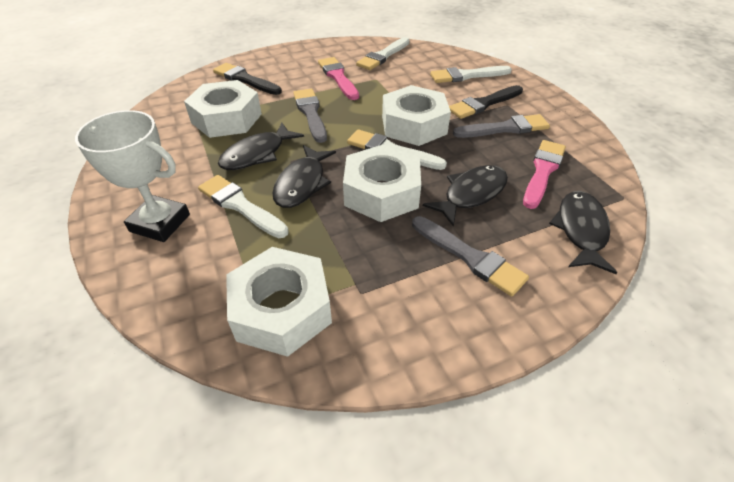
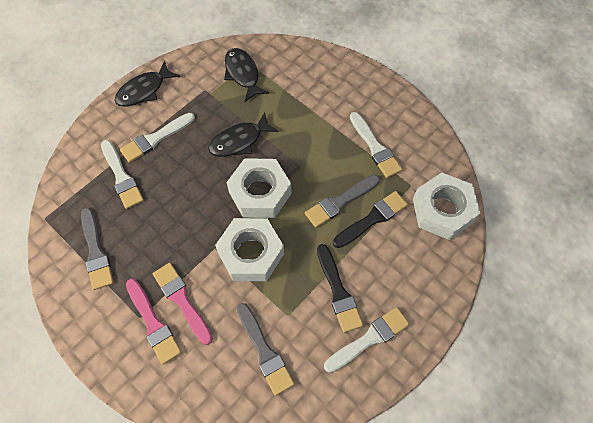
black fish: [218,123,304,170] [272,145,336,208] [423,165,508,227] [549,191,617,274] = 4 -> [115,61,180,107] [208,112,279,157] [224,48,269,102] = 3
white nut: [184,80,262,138] [226,247,332,357] [343,144,421,222] [382,85,451,146] = 4 -> [215,218,284,281] [227,158,291,218] [413,172,480,240] = 3
white trophy: [75,110,190,242] = 1 -> none = 0

